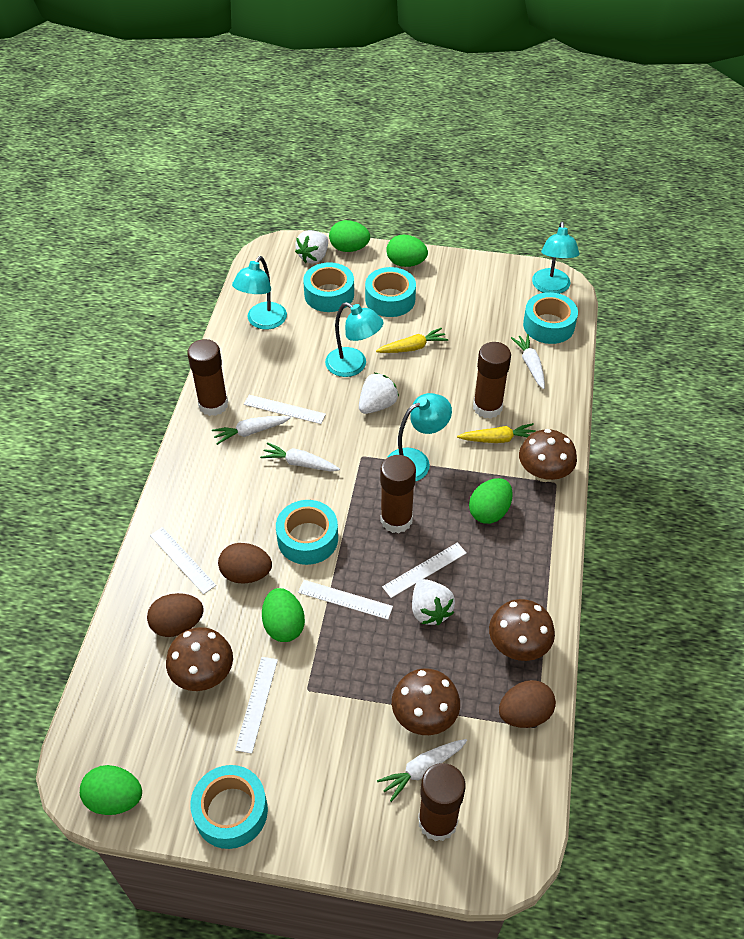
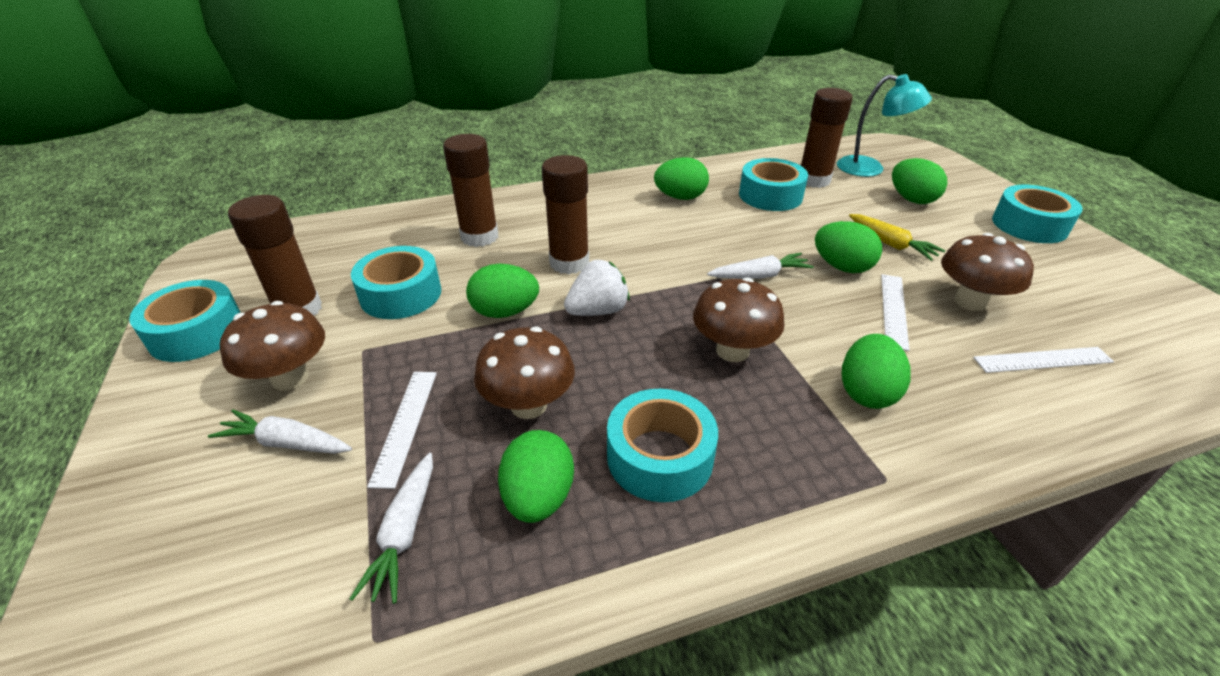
brown egg: [147,593,204,637] [218,543,272,583] [499,680,556,728] = 3 -> none = 0
green egg: [80,765,142,815] [262,588,305,642] [329,220,370,252] [386,234,428,267] [469,478,513,524] = 5 -> [466,264,539,318] [498,430,574,523] [654,157,709,200] [815,221,882,273] [842,334,911,409] [892,158,947,204] = 6
turquoise lamp: [232,256,287,329] [325,302,383,377] [387,393,452,482] [532,222,579,294] = 4 -> [837,74,932,177] = 1
white carrot: [212,416,291,445] [260,442,340,471] [377,739,467,802] [511,334,545,389] = 4 -> [208,410,352,454] [350,452,433,604] [707,253,814,279] = 3
white ruler: [150,527,216,594] [235,657,278,754] [244,395,326,424] [298,580,393,620] [382,542,467,598] = 5 -> [367,372,437,489] [881,274,909,351] [973,347,1114,373] = 3
white strawberry: [295,230,328,263] [359,373,399,414] [412,579,455,625] = 3 -> [564,260,630,316] = 1
yellow carrot: [376,328,448,353] [457,423,536,443] = 2 -> [849,214,945,261] = 1

